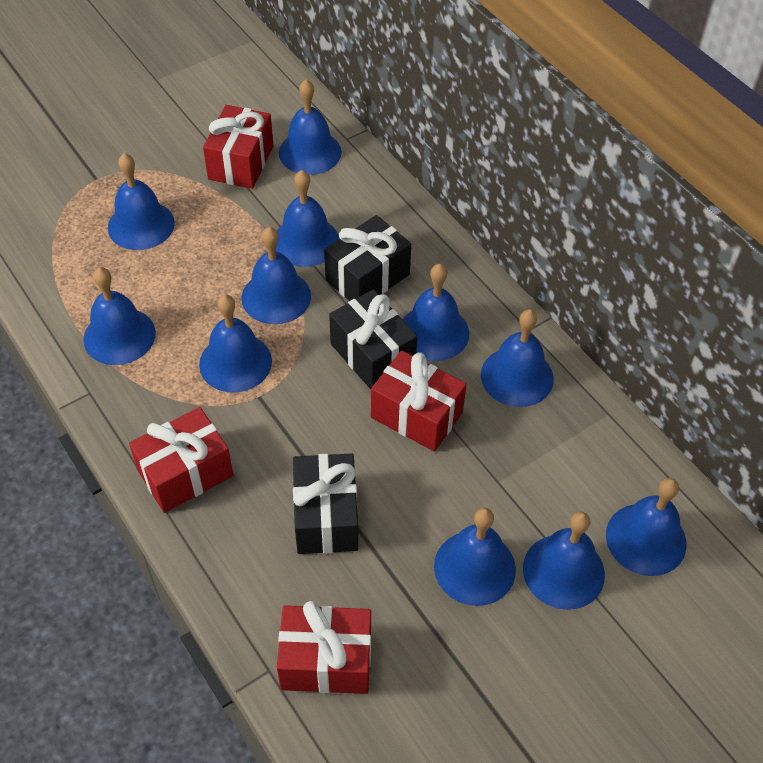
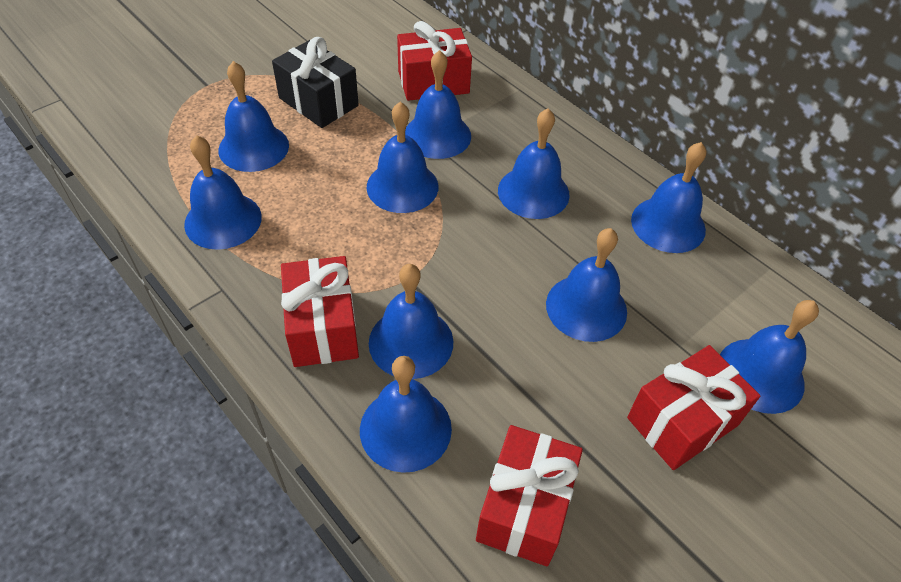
black gift: [293,454,358,554] [324,215,411,301] [329,289,417,390] = 3 -> [272,37,359,128] = 1
blue bell: [83,267,156,365] [108,153,175,250] [199,294,272,392] [242,227,311,324] [276,170,339,267] [279,79,341,175] [402,264,469,361] [434,508,516,606] [481,309,554,407] [523,511,605,610] [606,478,686,576] = 11 -> [184,135,262,250] [218,61,289,172] [360,356,452,473] [366,102,438,213] [369,264,453,379] [405,50,471,159] [498,108,570,219] [546,228,627,342] [631,142,706,253] [720,300,819,414] = 10

